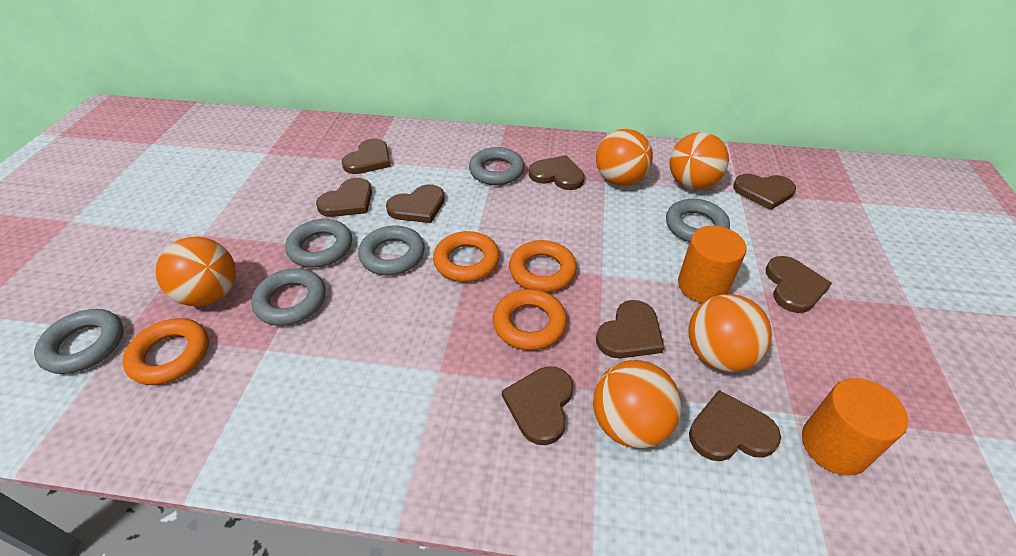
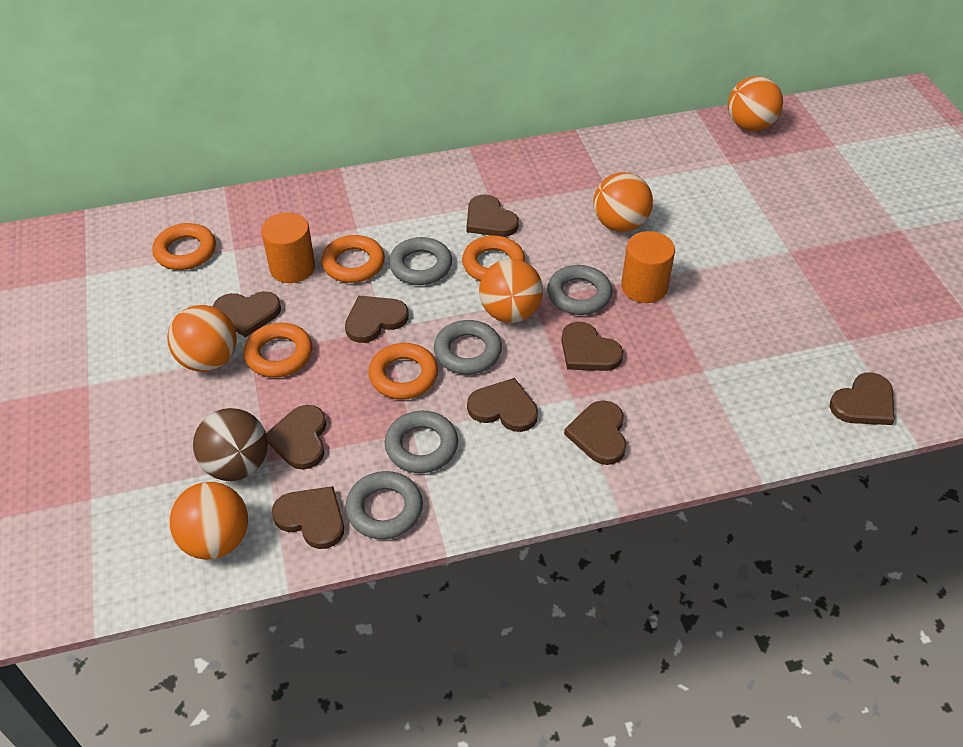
brown ball: none = 0 -> [193,408,268,481] = 1
grey ring: [34,309,124,374] [251,269,326,326] [285,219,352,268] [358,226,425,275] [469,147,525,185] [666,199,730,242] = 6 -> [345,471,423,539] [385,411,458,473] [389,237,452,285] [434,320,502,374] [547,265,612,315] = 5
orange ring: [122,318,209,385] [433,231,500,282] [493,289,567,350] [509,240,577,292] = 4 -> [152,223,216,270] [244,323,312,377] [321,235,385,283] [368,343,438,399] [462,236,525,281] = 5

